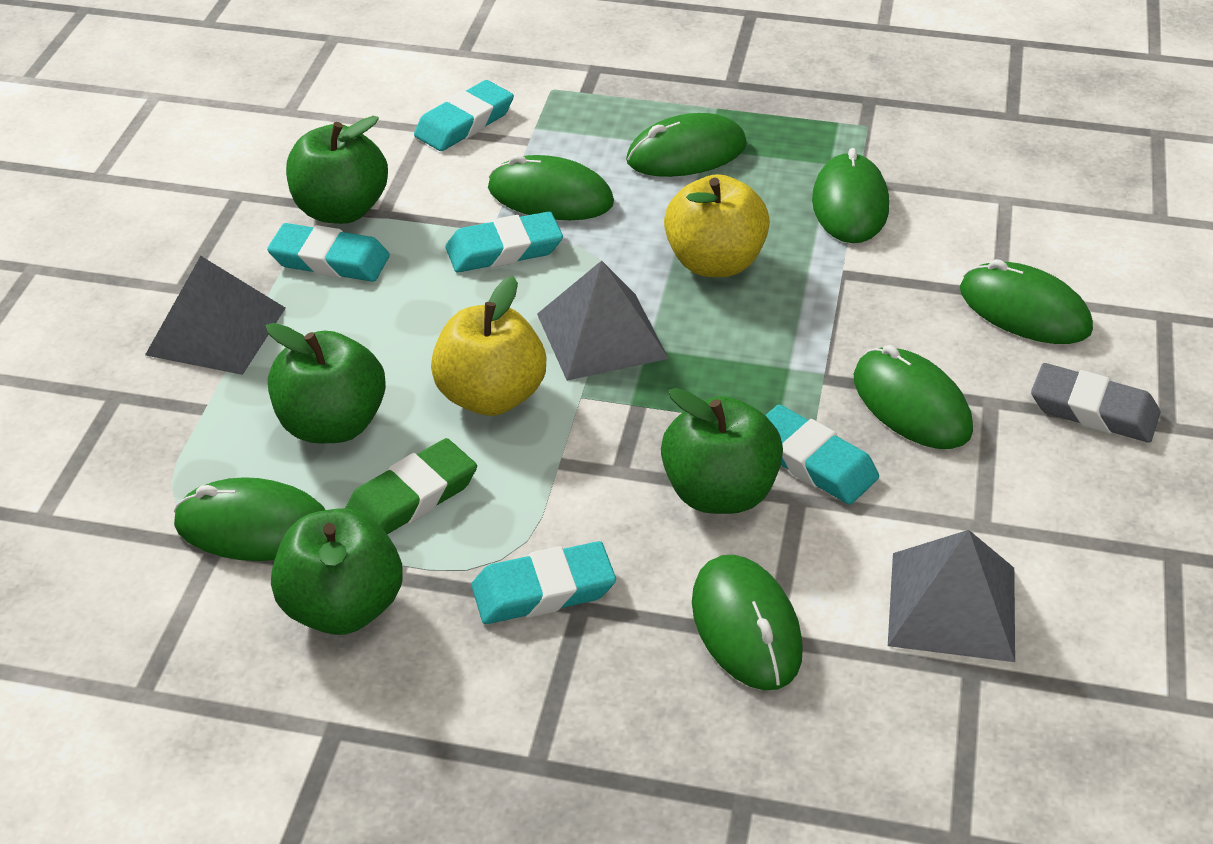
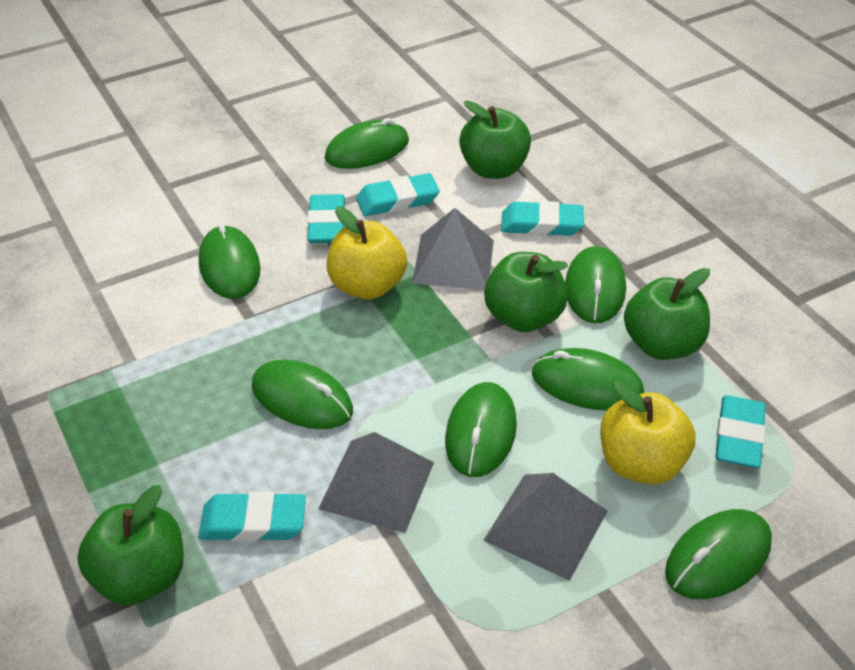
green eraser: [345,438,477,534] = 1 -> none = 0
grey eraser: [1031,363,1161,443] = 1 -> none = 0

